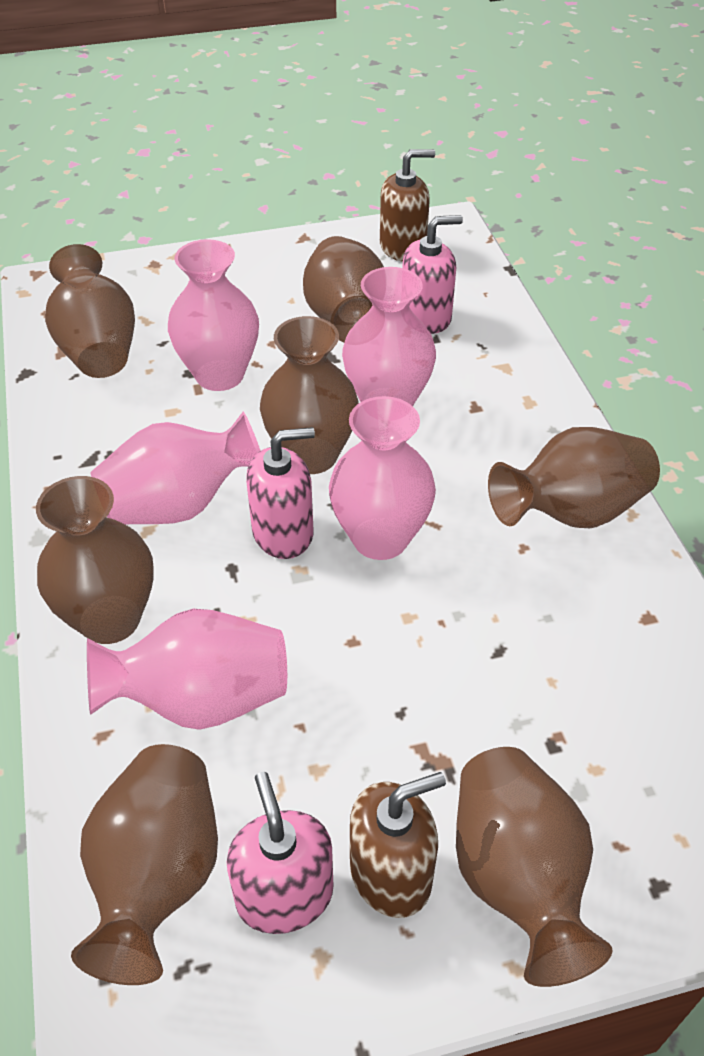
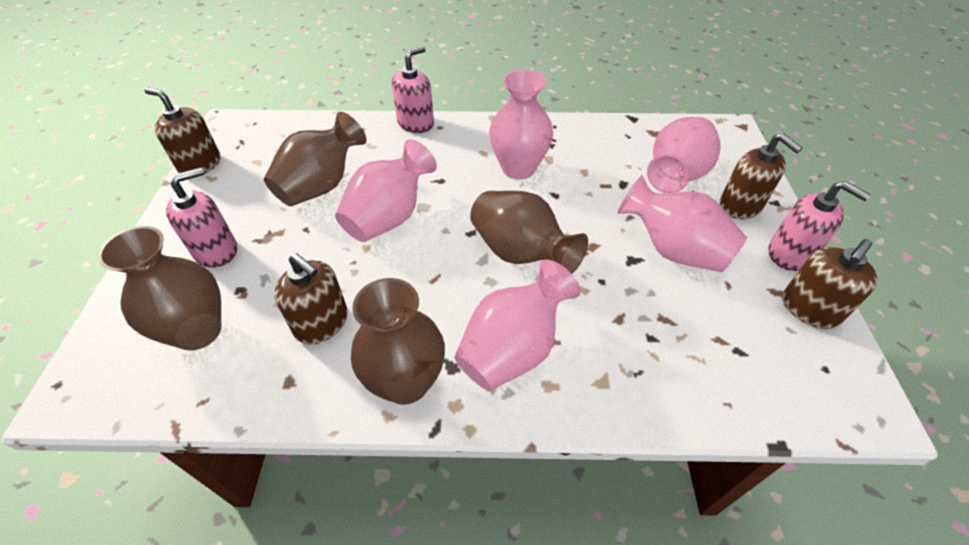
brown soap dispenser: [350,772,446,918] [380,149,435,262] = 2 -> [144,88,221,174] [274,253,348,344] [720,133,802,219] [783,239,878,329] = 4
brown vase: [36,476,154,644] [45,244,135,378] [71,744,218,985] [260,316,359,474] [303,236,384,343] [456,747,613,987] [488,427,660,528] = 7 -> [98,226,221,351] [264,112,366,206] [351,278,445,405] [470,191,588,274] = 4

